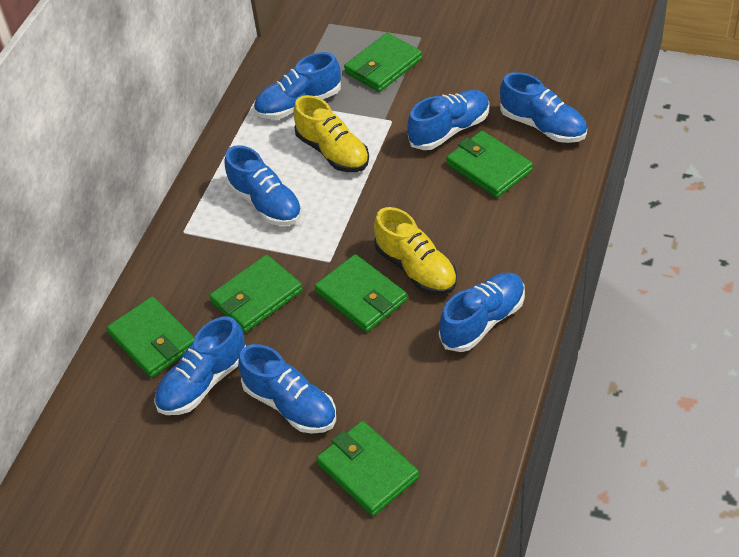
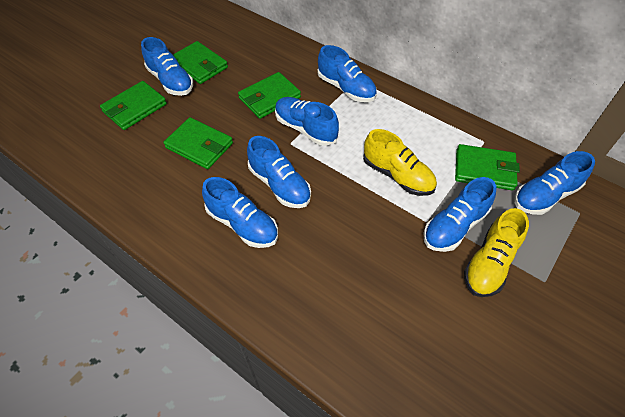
green wallet: [107,297,195,378] [209,255,303,332] [315,254,407,332] [317,421,419,516] [344,33,422,92] [446,131,533,198] = 6 -> [100,81,167,130] [163,117,233,169] [173,41,228,84] [238,72,301,119] [455,144,520,191] = 5

